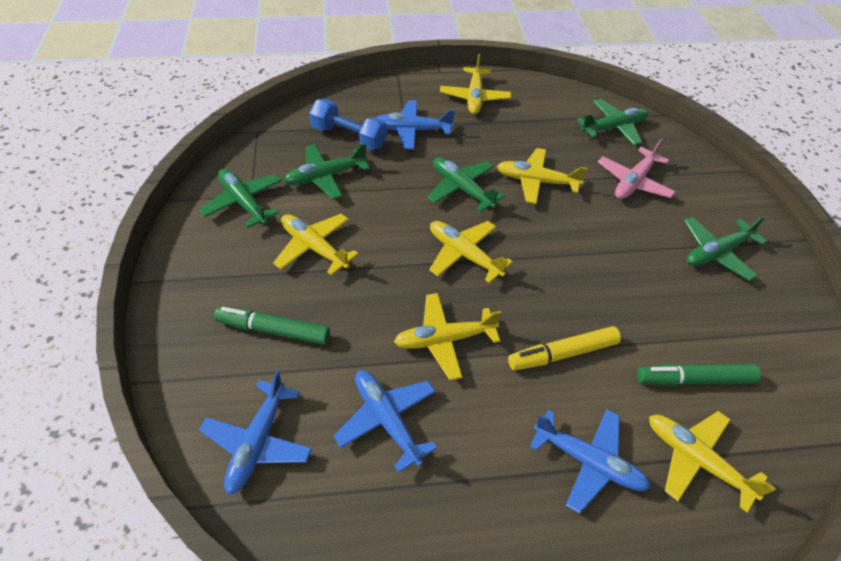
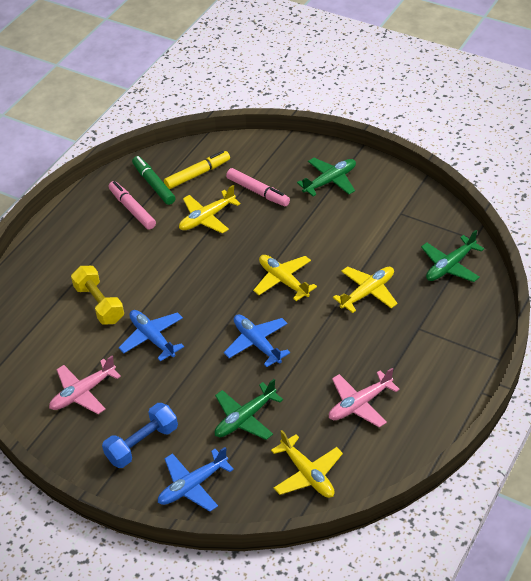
blue plane: [199,370,312,495] [333,370,438,473] [376,100,455,149] [530,409,651,514] = 4 -> [119,310,184,361] [158,447,234,512] [224,314,290,367] = 3
green marker: [214,306,330,345] [637,364,761,386] = 2 -> [132,156,175,205] = 1
green plane: [199,169,282,228] [284,143,370,199] [428,157,504,212] [577,99,648,146] [684,216,767,281] = 5 -> [215,379,283,440] [297,158,356,197] [421,230,484,282] = 3
pink marker: none = 0 -> [108,181,156,230] [226,168,290,206] = 2
pink plane: [598,139,675,199] = 1 -> [49,356,121,414] [329,368,400,428] = 2
yellow dumbbell: none = 0 -> [71,266,124,325] = 1
yellow plane: [273,214,359,276] [394,293,502,380] [429,221,513,283] [440,54,511,114] [497,148,587,204] [649,411,776,512] = 6 -> [179,185,241,233] [253,255,317,301] [271,430,343,498] [333,266,398,313] = 4

